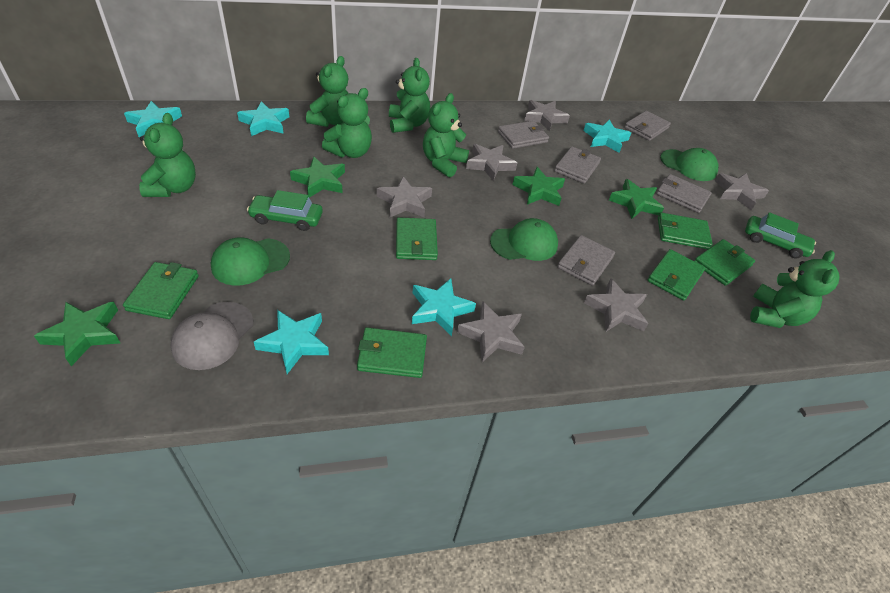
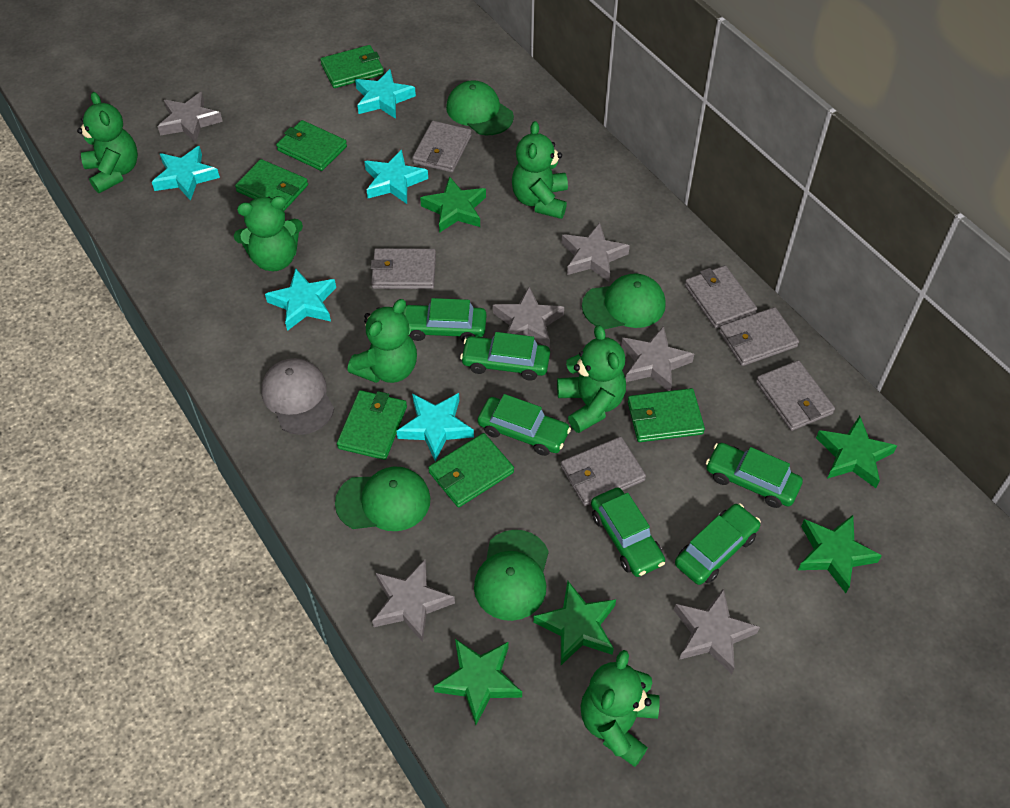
green cap: [211,237,290,286] [490,218,558,261] [660,148,718,181] = 3 -> [335,467,431,531] [446,80,514,135] [474,530,549,621] [582,274,666,329] = 4
green car: [247,190,323,231] [745,212,816,258] = 2 -> [403,298,487,342] [460,332,550,381] [478,394,571,456] [591,488,665,577] [675,503,761,585] [706,443,803,508] = 6
green star: [34,301,120,366] [290,156,345,198] [512,167,565,206] [609,179,664,219] = 4 -> [420,176,486,233] [434,639,522,725] [533,581,616,665] [798,515,882,593] [816,416,897,488] = 5
grey wallet: [498,121,549,149] [554,146,601,184] [557,235,615,286] [625,111,671,141] [656,174,712,213] = 5 -> [371,248,436,289] [412,121,472,173] [561,437,646,506] [685,265,757,329] [719,307,799,366] [756,360,835,431] = 6

